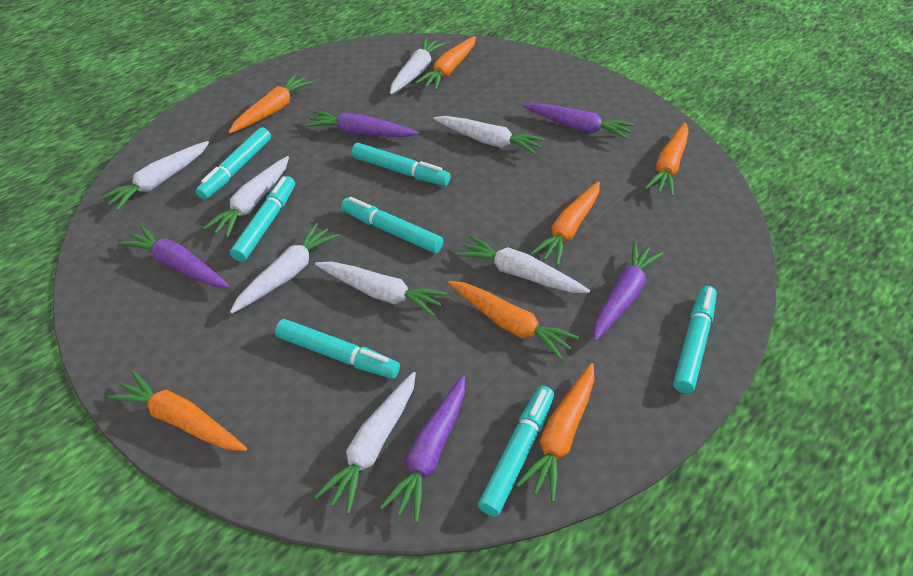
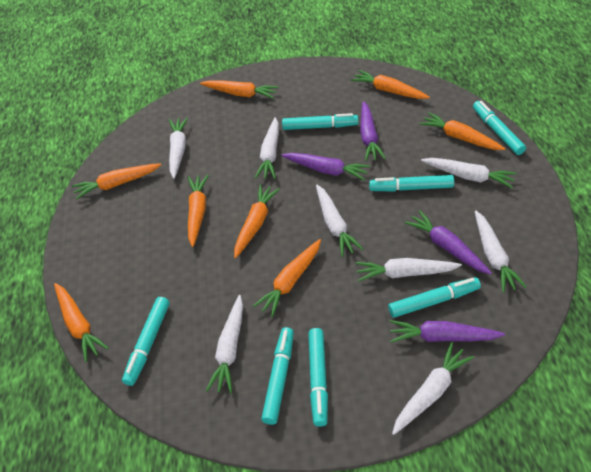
orange carrot: [107,371,247,451] [229,74,314,133] [415,36,476,90] [448,281,579,360] [517,363,595,502] [530,182,600,266] [645,122,689,196] = 7 -> [54,283,108,362] [72,163,161,200] [188,175,209,247] [200,80,278,99] [234,185,280,258] [253,239,321,317] [351,70,430,99] [419,112,506,150] = 8
purple carrot: [118,225,229,288] [305,111,419,137] [380,376,465,522] [522,103,634,140] [594,241,664,341] = 5 -> [281,153,370,180] [360,101,386,161] [390,320,505,342] [405,210,492,274] = 4

